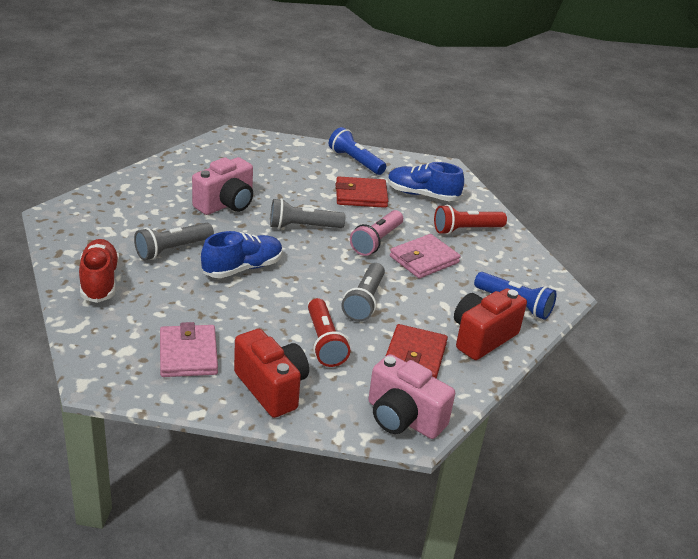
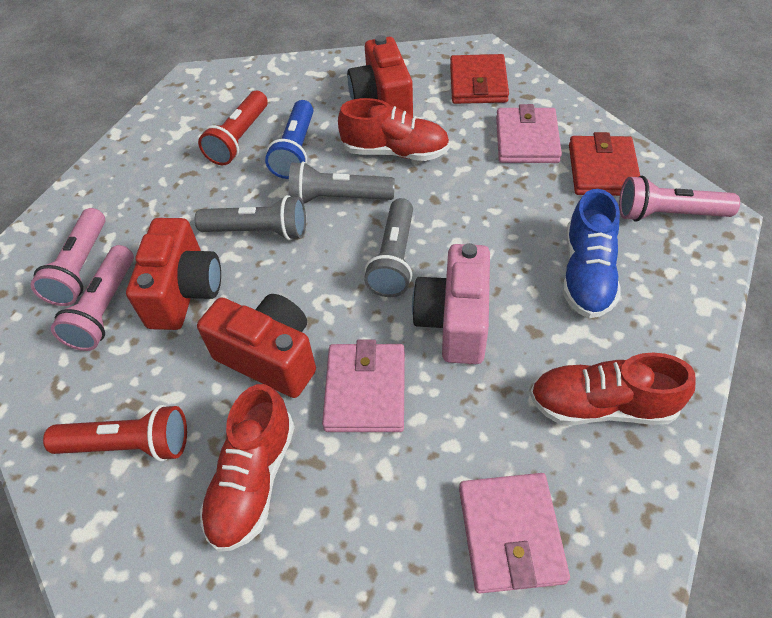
blue flashlight: [329,127,386,175] [474,272,557,320] = 2 -> [265,100,313,179] = 1
blue shoe: [201,231,283,278] [387,162,464,201] = 2 -> [563,189,620,318] = 1
pink camera: [192,157,253,215] [368,354,455,439] = 2 -> [412,243,490,364] = 1
pink flashlight: [350,210,403,256] = 1 -> [30,208,105,306] [51,245,134,351] [619,176,740,222] = 3
pink wallet: [160,322,218,377] [390,234,461,278] = 2 -> [322,339,405,432] [459,473,570,594] [496,104,562,163] = 3
red camera: [234,329,309,418] [454,288,527,360] = 2 -> [126,218,221,330] [197,294,316,398] [347,35,413,116] = 3
red shoe: [79,239,119,303] = 1 -> [200,384,295,552] [338,98,450,161] [530,353,696,425] = 3

